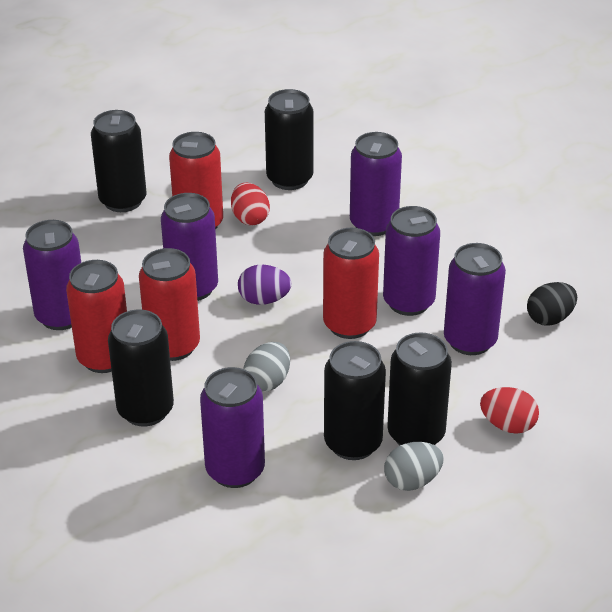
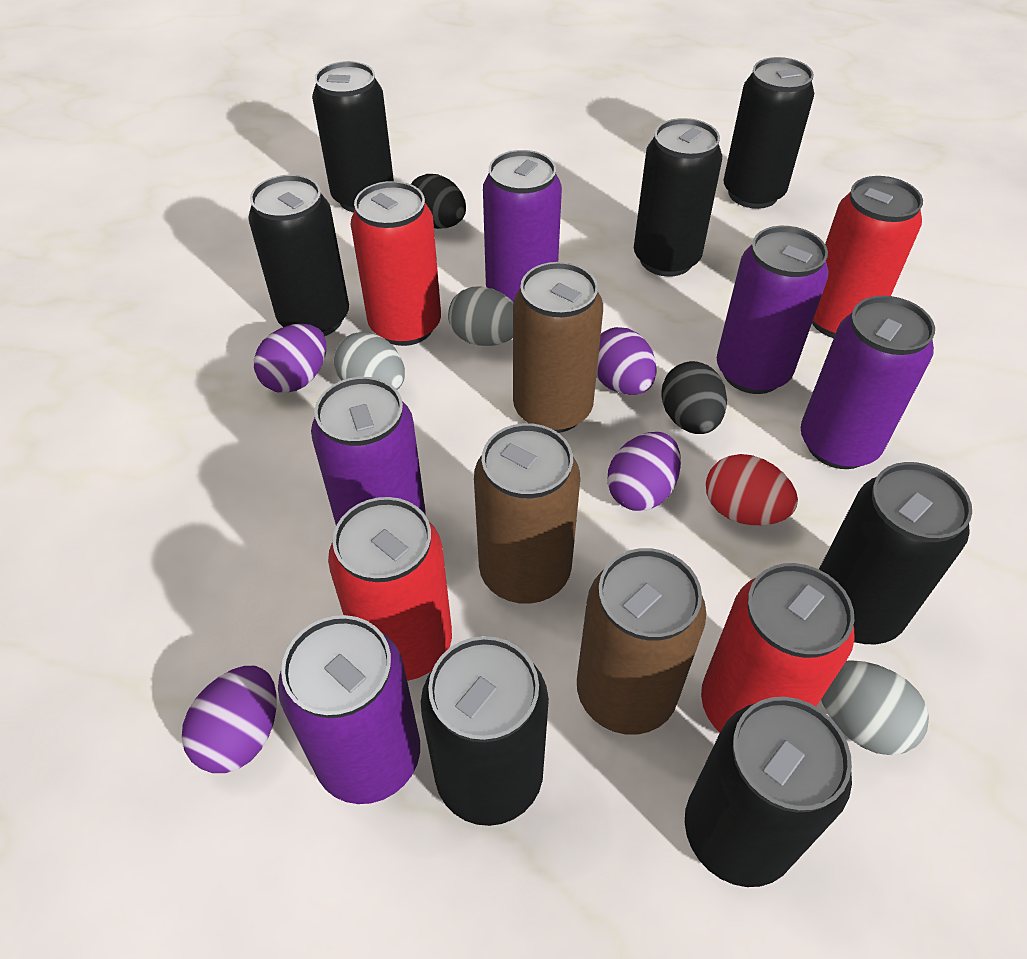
black can: [91,110,146,212] [108,310,174,426] [265,89,313,190] [324,341,386,460] [387,332,452,445] = 5 -> [248,175,349,336] [312,61,394,212] [421,636,549,826] [634,118,722,277] [685,697,852,887] [724,57,814,209] [819,462,972,644] = 7
black egg: [527,282,577,326] = 1 -> [411,174,466,229] [661,361,727,434] = 2
brown can: none = 0 -> [474,423,580,604] [513,262,603,433] [577,548,706,735] = 3
grey egg: [244,342,290,392] [384,442,444,491] = 2 -> [334,332,405,390] [448,286,514,346] [821,660,929,755] = 3
purple can: [23,220,81,330] [161,193,218,301] [200,367,265,488] [350,132,402,236] [383,206,440,316] [444,243,506,355] = 6 -> [278,615,420,804] [311,377,426,525] [483,150,562,302] [717,226,829,394] [801,296,935,469] = 5
purple egg: [238,265,291,305] = 1 -> [182,666,277,773] [254,324,326,393] [596,327,657,395] [607,432,681,511] = 4
red egg: [231,182,270,226] [480,387,539,434] = 2 -> [706,454,798,525] = 1

